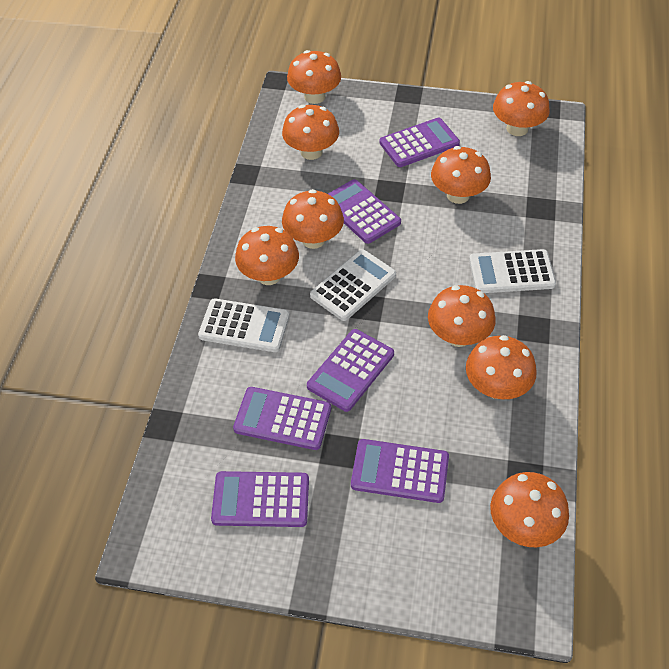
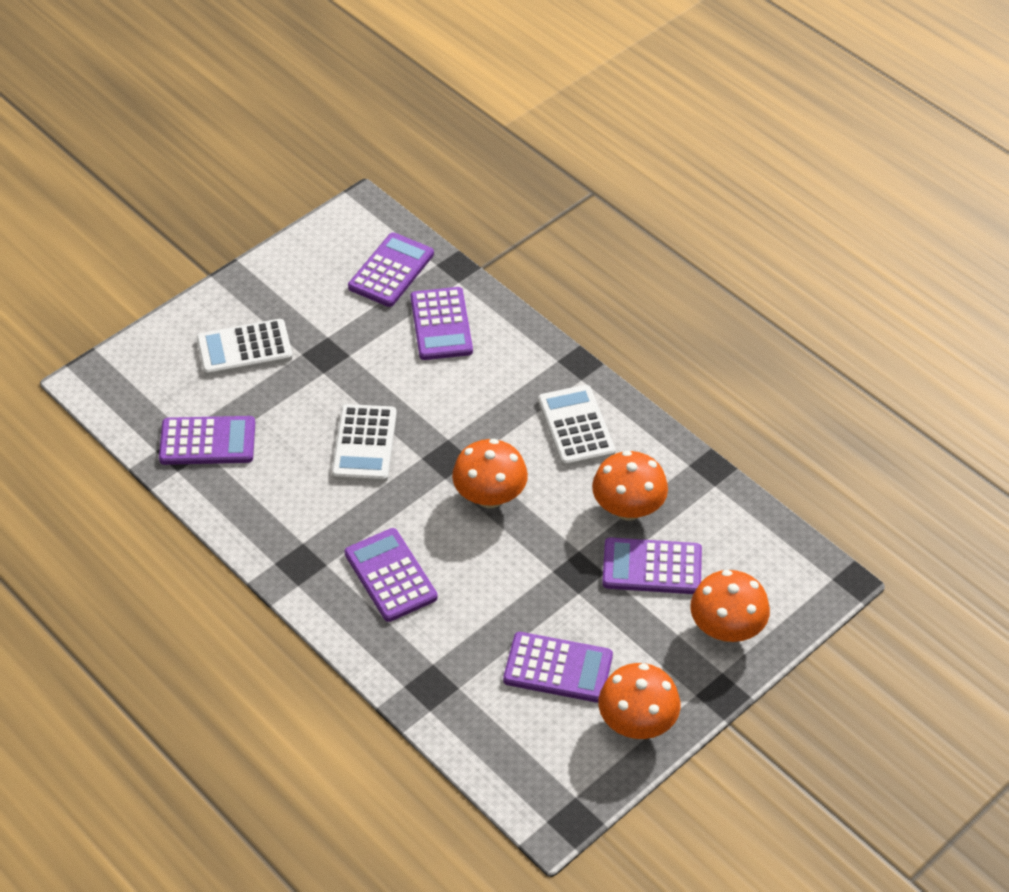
orange mushroom: [235,226,299,285] [282,105,339,160] [282,189,344,249] [287,50,341,104] [428,285,496,347] [431,146,491,204] [466,335,537,399] [490,472,569,547] [493,81,550,136] = 9 -> [452,439,528,508] [592,450,668,521] [599,663,681,739] [690,570,770,642] = 4

